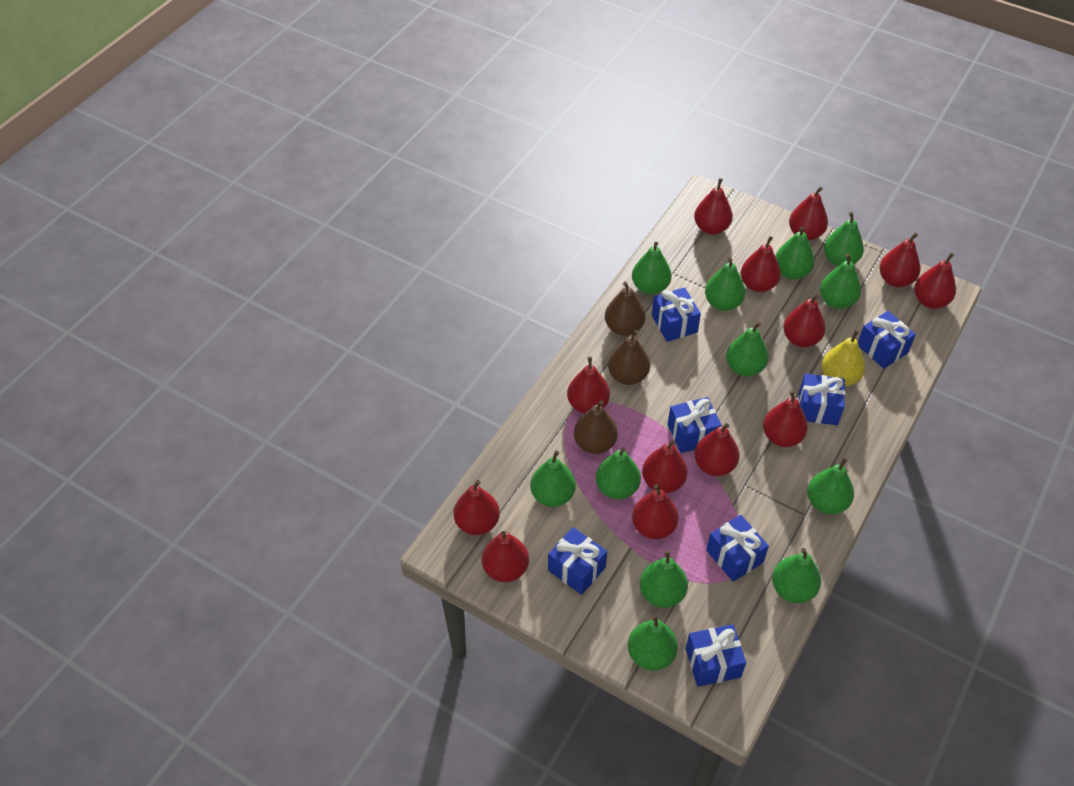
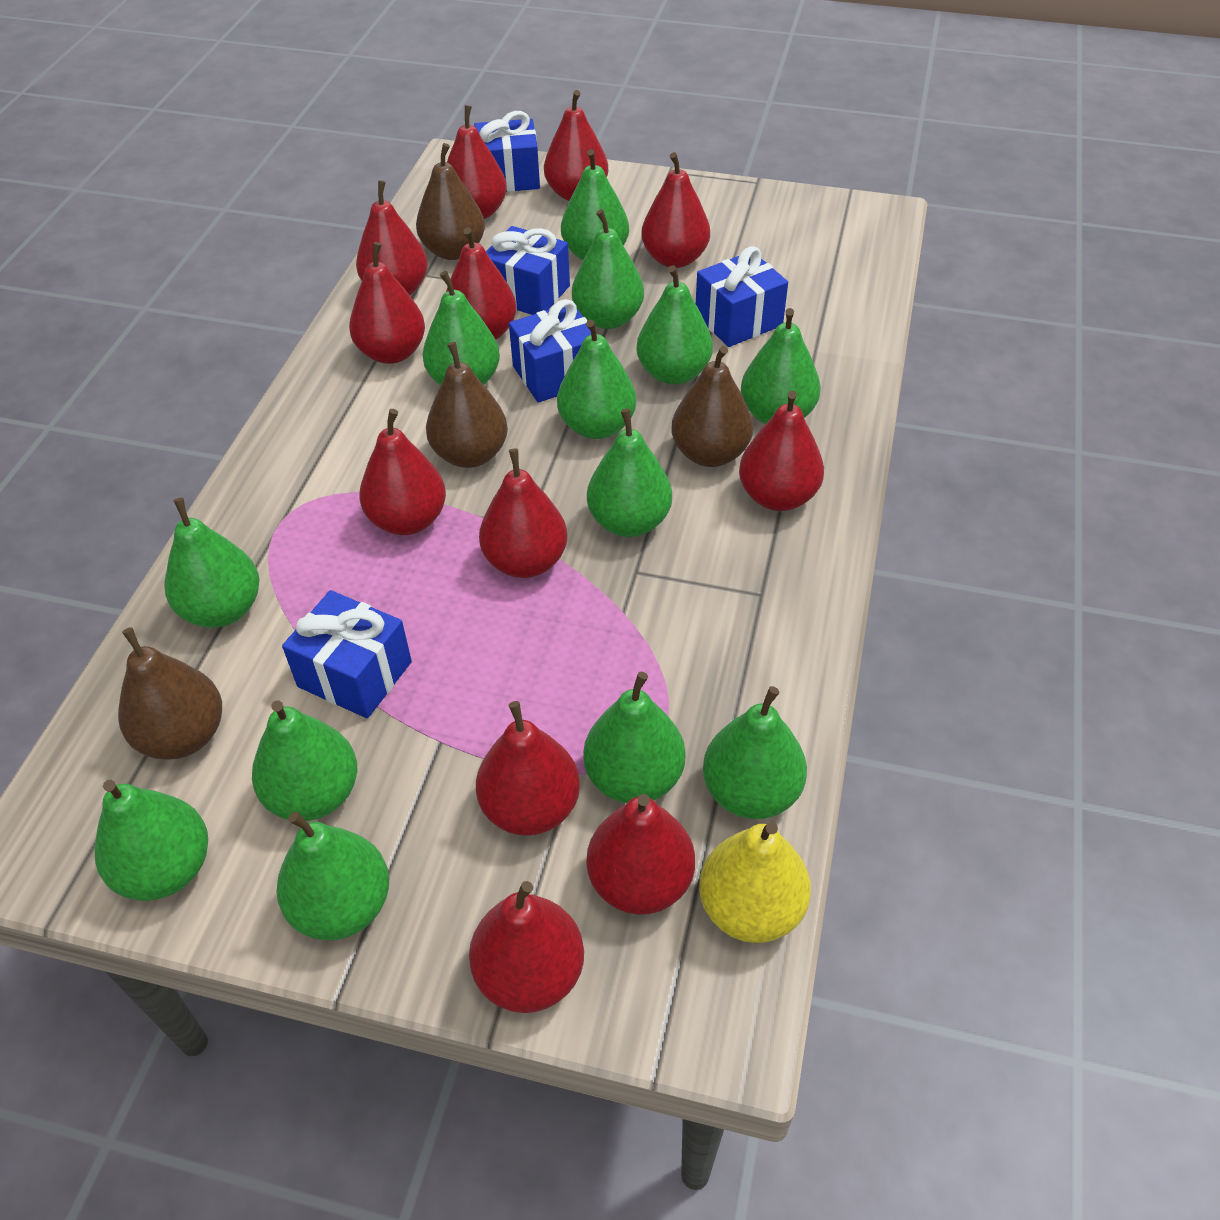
blue gift: [548,527,607,595] [652,287,701,342] [668,397,722,453] [685,624,746,687] [706,515,769,582] [799,374,845,425] [858,311,916,369] = 7 -> [282,590,412,718] [474,111,540,192] [486,226,570,315] [509,299,591,403] [696,246,788,347] = 5
brown pear: [574,400,618,454] [605,282,645,336] [608,330,650,385] = 3 -> [118,627,222,760] [416,143,485,260] [426,342,508,468] [671,346,753,467] = 4
green pear: [530,450,576,507] [596,447,641,499] [628,615,678,671] [632,242,672,295] [639,550,688,608] [705,258,746,311] [726,322,769,376] [772,548,821,603] [775,226,815,280] [807,457,854,514] [820,254,861,309] [824,212,864,267] = 12 -> [94,780,208,901] [165,498,259,628] [252,700,357,821] [276,811,389,940] [423,271,500,385] [557,320,636,439] [561,149,629,260] [572,209,644,329] [583,672,685,803] [587,409,672,537] [636,265,713,385] [703,686,807,819] [741,308,821,424] = 13
red pear: [453,480,500,535] [482,531,529,582] [567,357,610,414] [632,484,679,539] [642,440,688,493] [694,178,733,235] [694,424,740,476] [741,236,781,292] [763,390,808,447] [783,294,825,347] [789,187,828,241] [879,233,920,287] [914,253,956,309] = 13 -> [349,242,425,364] [356,180,428,295] [359,409,446,535] [446,227,517,340] [447,105,507,219] [469,881,584,1013] [476,701,580,836] [479,448,567,578] [544,90,608,201] [587,794,695,915] [641,152,710,268] [739,390,824,511] = 12

